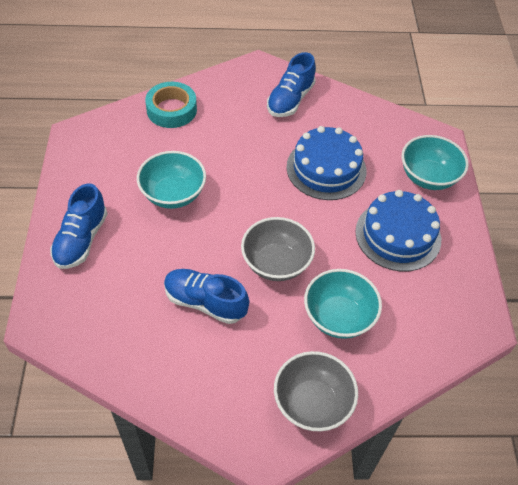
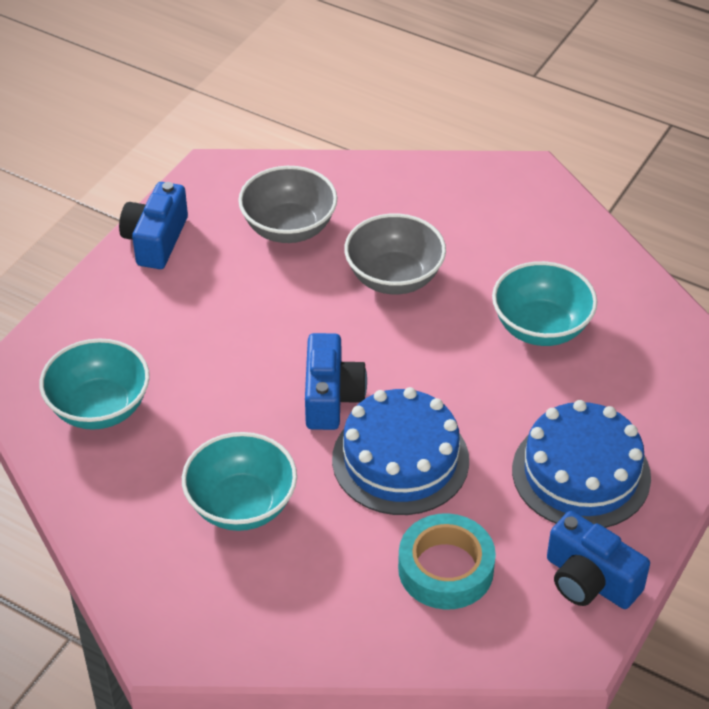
blue camera: none = 0 -> [119,182,188,269] [305,333,367,430] [547,511,650,609] = 3
blue shoe: [50,183,107,269] [164,269,249,324] [267,52,316,117] = 3 -> none = 0

